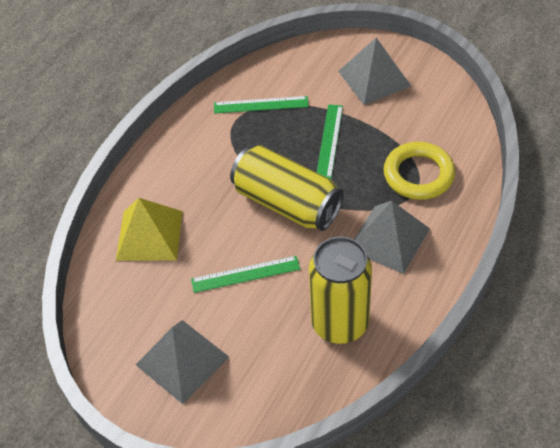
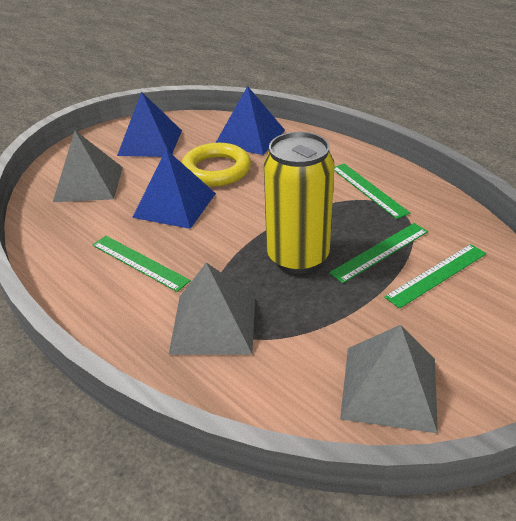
blue pyramid: none = 0 -> [117,91,182,157] [132,149,216,229] [216,86,285,155] = 3
green ruler: [191,256,300,293] [214,96,309,114] [317,104,343,179] = 3 -> [93,236,191,292] [329,223,428,283] [334,163,410,219] [384,244,486,309] = 4
yellow can: [230,145,344,231] [309,237,372,344] = 2 -> [264,132,335,274] = 1
yellow pyramid: [116,198,182,261] = 1 -> none = 0

